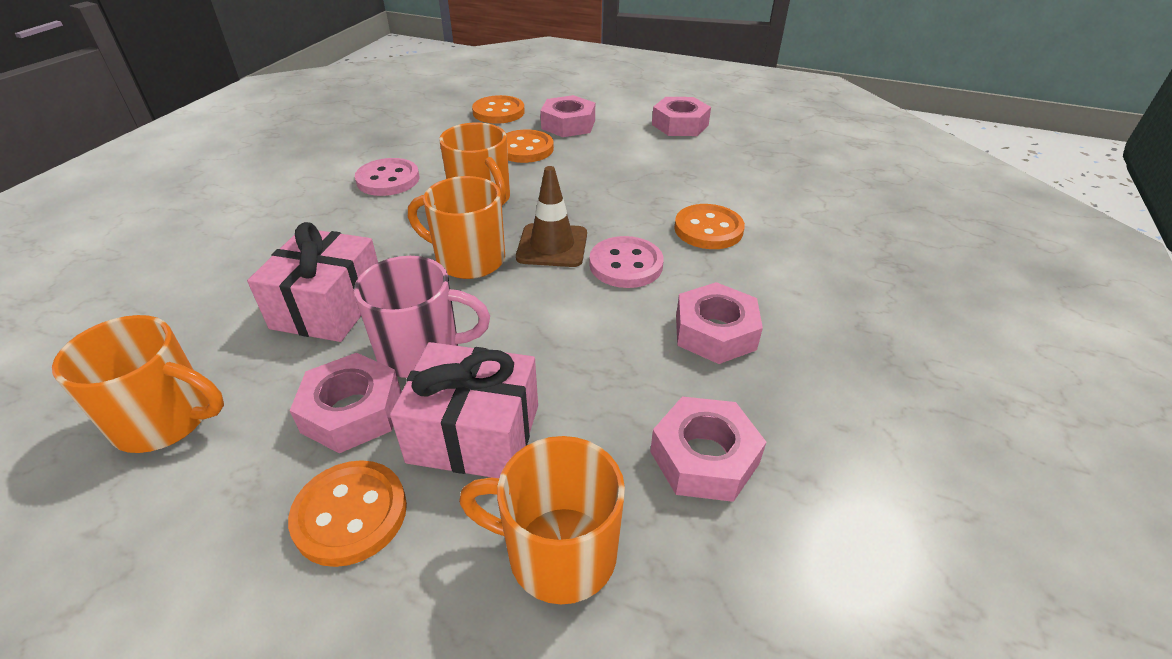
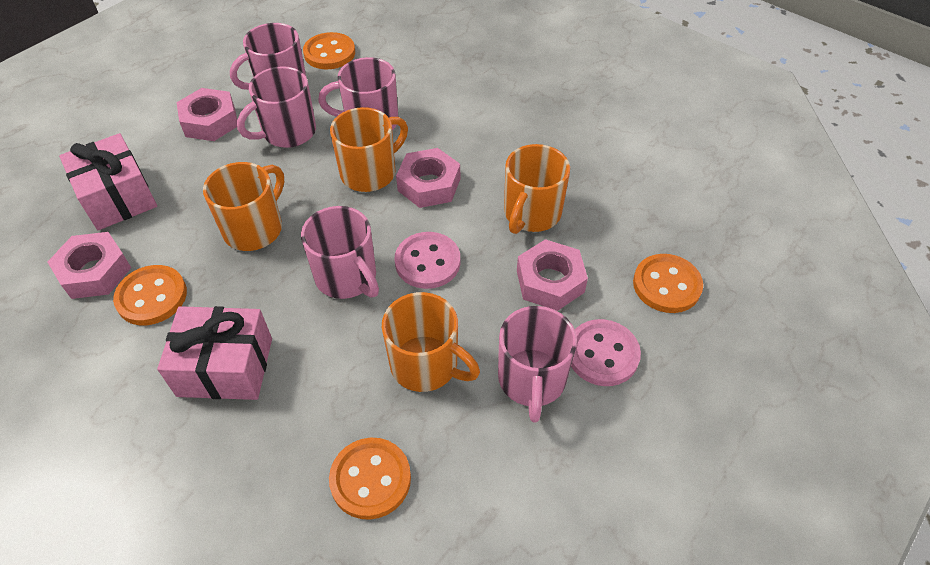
brown traffic cone: [516,166,587,267] = 1 -> none = 0
pink mug: [354,256,490,378] = 1 -> [230,23,306,90] [237,66,316,148] [301,206,379,299] [318,57,398,130] [498,306,577,423] = 5
pink nut: [290,353,401,453] [540,95,595,137] [650,396,766,502] [652,97,711,136] [676,282,763,364] = 5 -> [48,232,131,299] [177,88,237,141] [396,148,460,208] [517,239,588,311] = 4

